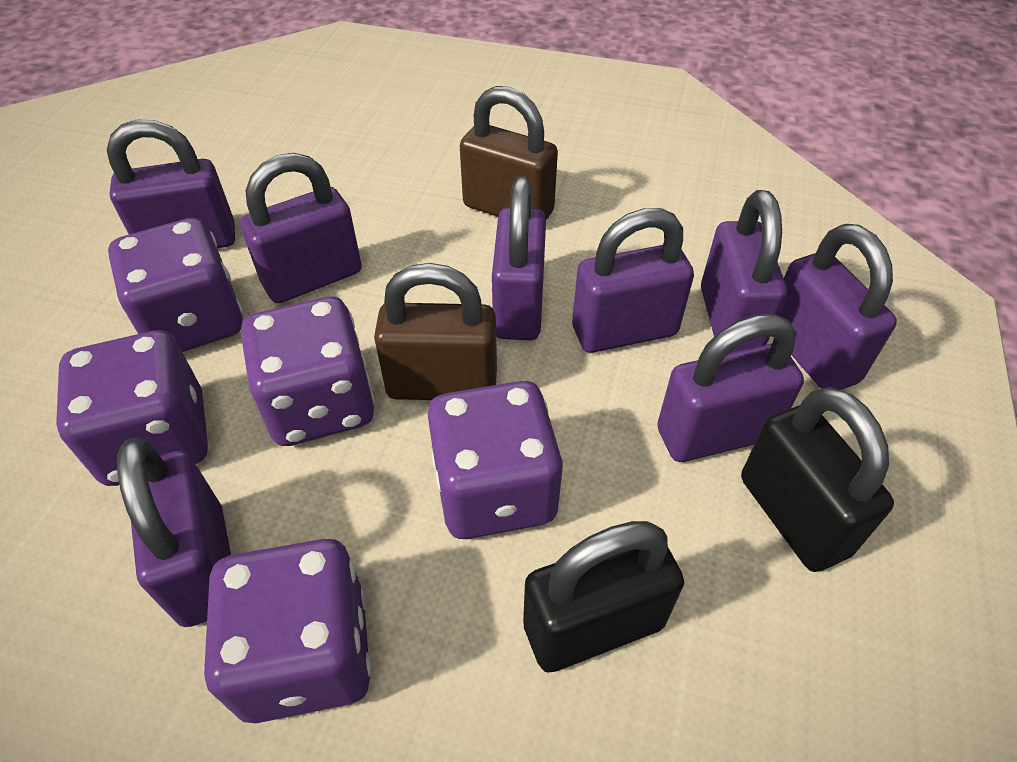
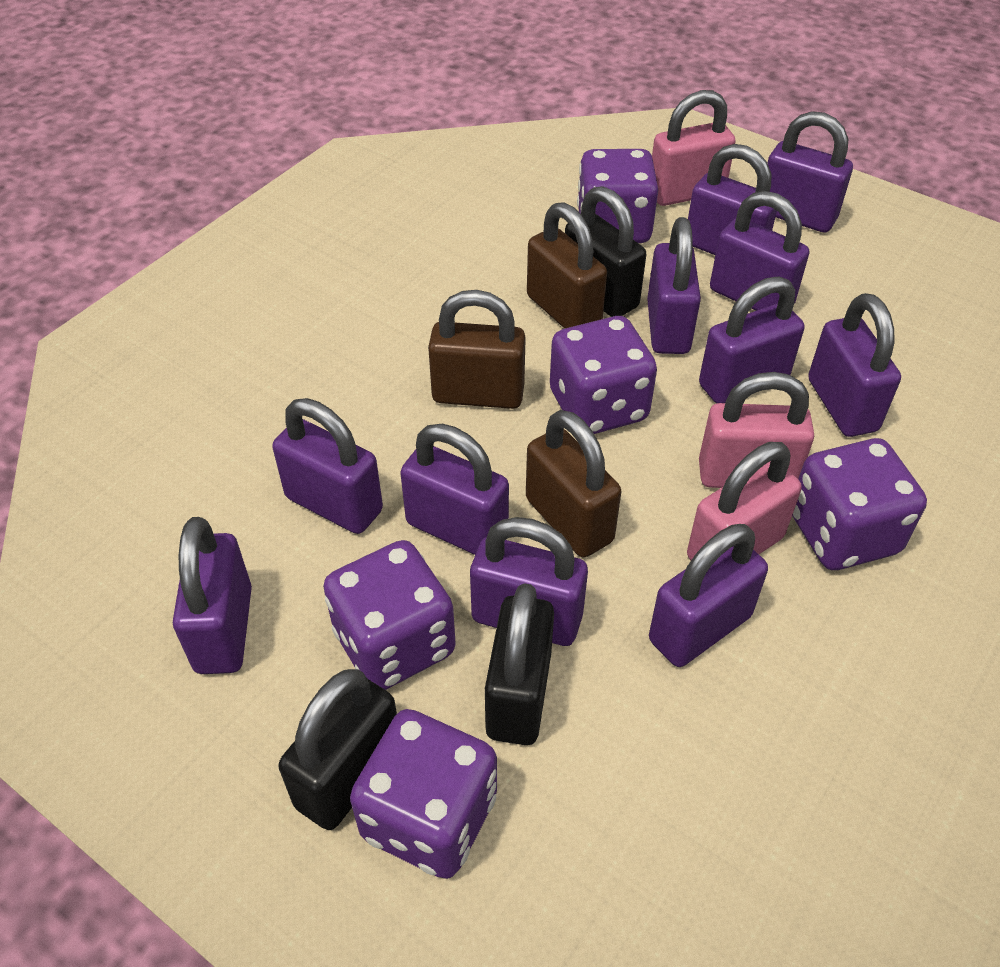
black padlock: [523,521,684,673] [741,387,894,572] = 2 -> [279,669,397,830] [485,583,554,745] [565,186,646,317] = 3
brown padlock: [374,263,497,400] [460,86,558,220] = 2 -> [428,290,526,409] [526,410,621,557] [527,202,607,329] = 3
pink padlock: none = 0 -> [652,90,736,206] [687,442,802,560] [699,372,814,488] = 3
purple padlock: [107,119,235,248] [117,438,231,627] [240,153,362,303] [492,176,546,340] [572,208,694,353] [657,314,804,462] [701,190,787,353] [779,224,897,390] = 8 -> [173,517,252,674] [272,398,383,534] [400,424,509,555] [470,517,588,646] [647,217,701,354] [649,524,768,667] [688,144,777,255] [699,277,804,403] [710,191,809,311] [768,111,853,232] [808,293,901,437] = 11

